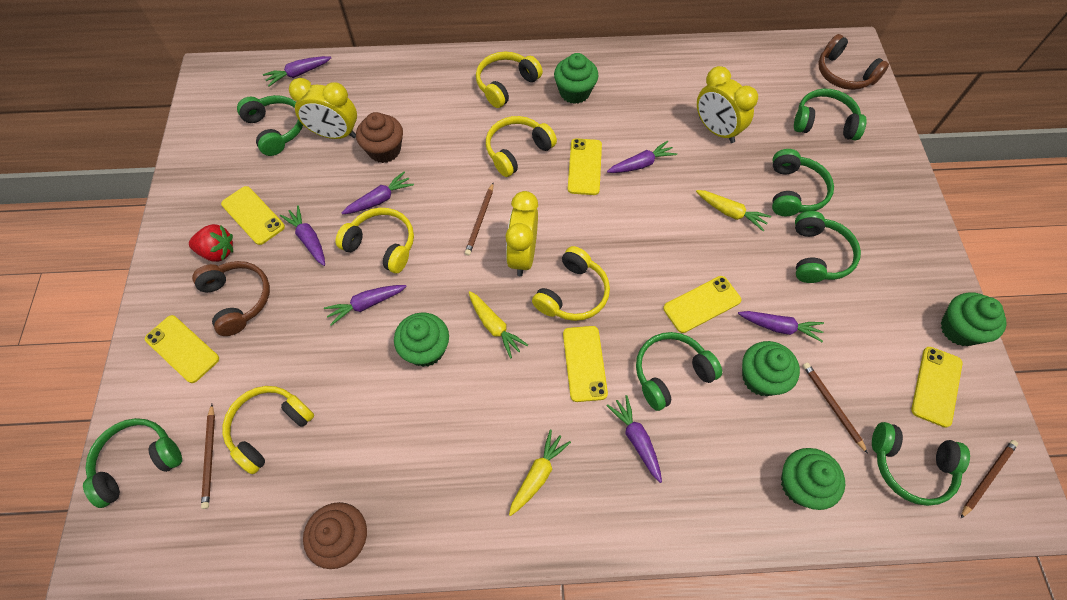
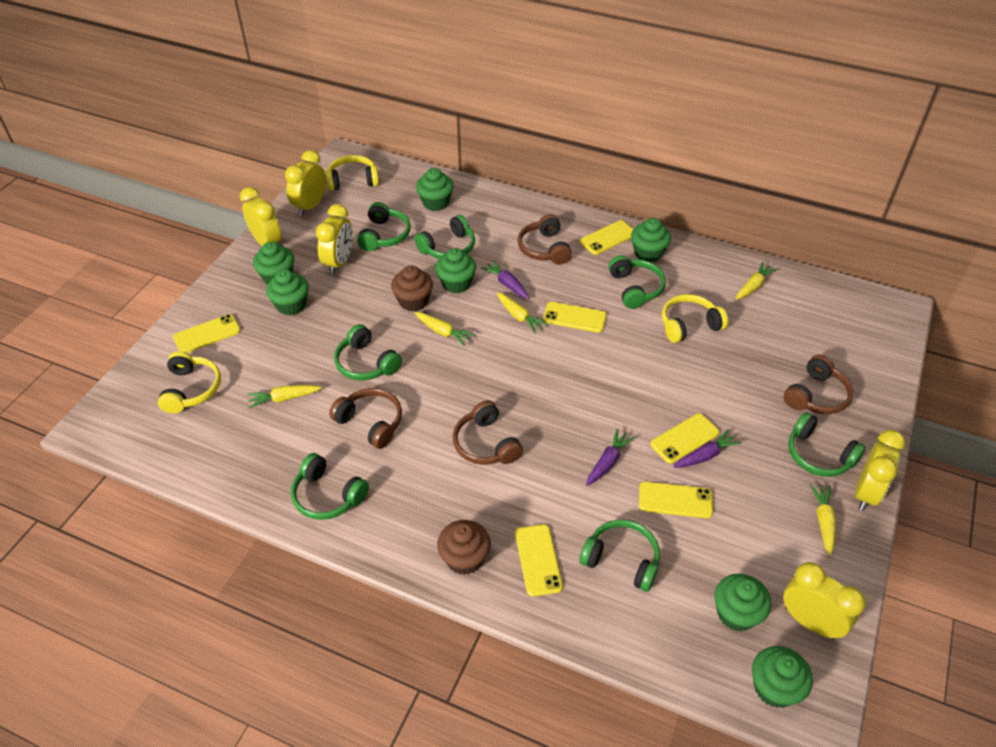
brown headphones: [192,261,270,336] [818,34,889,90] = 2 -> [329,388,402,449] [453,400,523,465] [518,214,572,264] [784,355,853,414] = 4
brown pencil: [201,404,215,509] [465,183,493,256] [803,362,868,454] [961,440,1018,518] = 4 -> none = 0
green cupcake: [394,313,449,367] [554,53,598,104] [742,341,800,396] [781,448,845,510] [941,292,1007,346] = 5 -> [253,242,294,284] [266,269,309,315] [416,168,454,211] [435,248,476,293] [631,218,671,262] [714,574,771,631] [752,646,813,708] = 7
purple carrot: [263,56,331,86] [280,205,325,266] [324,285,407,326] [342,172,414,214] [606,395,662,483] [607,141,677,173] [738,311,824,342] = 7 -> [481,260,529,299] [586,429,635,486] [673,429,741,468] = 3
red strawberry: [189,224,233,262] = 1 -> none = 0
yellow carrot: [469,291,528,358] [509,429,571,516] [696,190,771,231] = 3 -> [247,385,322,409] [415,312,475,346] [497,292,548,333] [736,262,777,300] [810,484,836,556] = 5
yellow clock: [289,78,357,139] [506,191,538,276] [697,66,758,143] = 3 -> [240,187,282,246] [285,150,326,216] [316,204,353,275] [783,562,866,639] [855,430,906,511] = 5
yellow headphones: [222,386,314,475] [336,208,414,273] [476,52,543,108] [486,116,557,177] [532,246,610,321] = 5 -> [158,351,221,414] [326,155,379,191] [662,294,728,343] = 3

